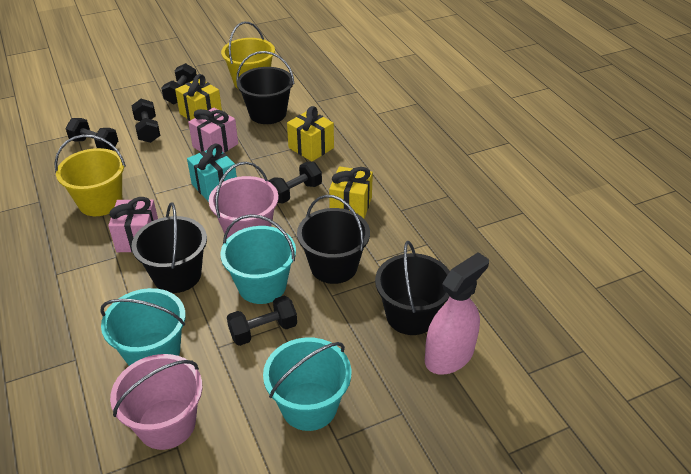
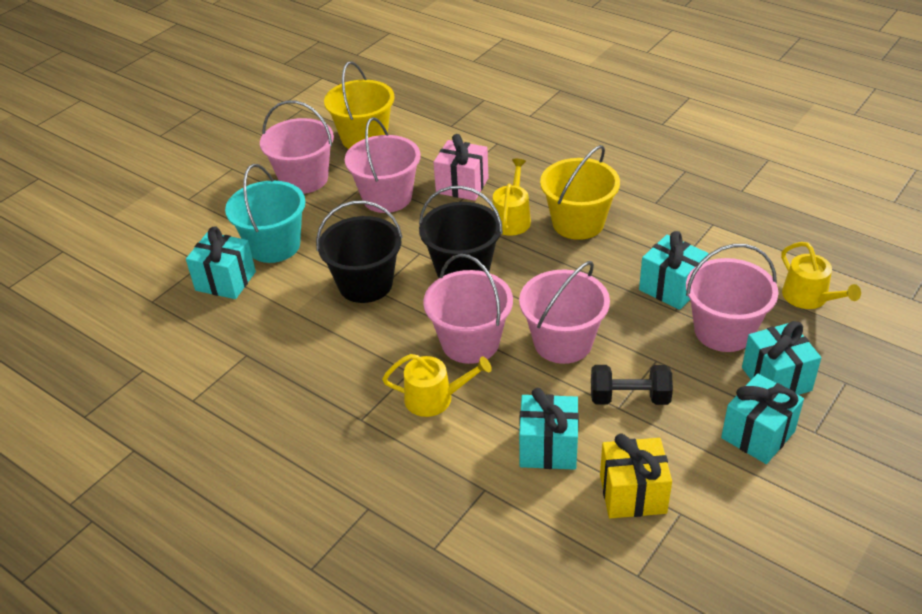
black bucket: [132,203,207,293] [236,51,294,124] [297,195,370,284] [375,241,450,335] = 4 -> [316,200,403,303] [419,186,503,278] = 2
black dumbbell: [65,118,118,150] [131,99,160,143] [161,63,197,104] [227,296,297,346] [268,162,322,203] = 5 -> [591,365,673,405] = 1
pink bucket: [110,354,203,450] [209,162,279,239] = 2 -> [260,100,334,194] [345,117,421,213] [423,254,513,364] [519,261,610,364] [686,244,779,352] = 5
pink gift: [108,197,158,253] [188,107,238,153] = 2 -> [434,134,489,201] = 1
pink spray bottle: [425,252,489,375] = 1 -> none = 0
turquoise bucket: [100,288,185,366] [220,214,296,304] [263,337,351,431] = 3 -> [225,164,306,263] = 1
turquoise gift: [187,144,237,202] = 1 -> [186,227,256,299] [519,388,579,470] [639,231,709,310] [721,374,804,464] [742,321,821,395] = 5
yellow gift: [175,74,222,121] [287,106,334,161] [329,166,373,218] = 3 -> [600,433,672,518] = 1
yellow watering can: none = 0 -> [382,354,492,417] [492,159,531,236] [781,242,861,309] = 3

